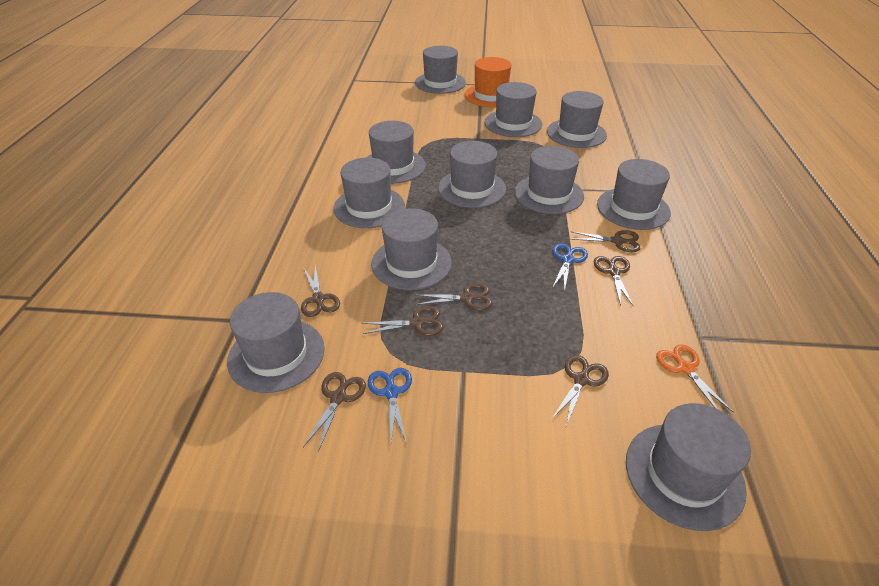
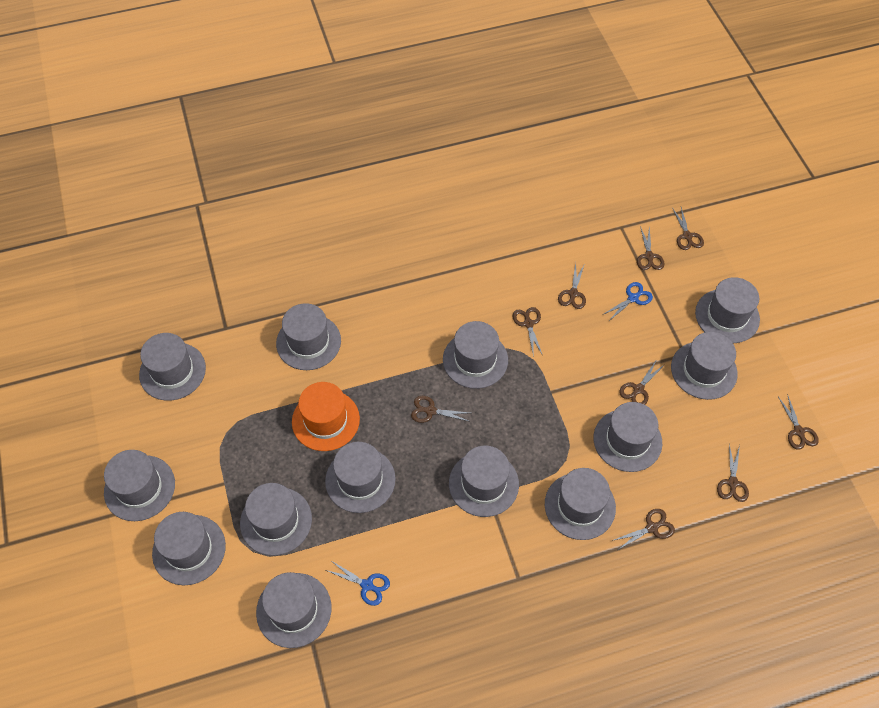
brown scissors: [301,266,340,317] [303,372,366,452] [362,306,444,336] [415,283,493,311] [551,355,609,426] [570,230,641,252] [594,256,633,306] = 7 -> [411,396,471,423] [512,307,543,357] [558,262,586,309] [612,509,675,550] [619,359,665,405] [637,226,665,270] [673,207,704,250] [717,444,749,502] [778,394,819,450] = 9
grey hat: [227,292,325,393] [333,158,405,228] [366,121,426,184] [371,208,452,290] [415,46,466,94] [438,141,506,208] [485,82,542,137] [514,146,584,214] [547,91,607,148] [597,159,671,230] [626,403,751,531] = 11 -> [104,450,175,521] [139,333,206,401] [152,512,226,585] [240,483,312,556] [256,572,331,648] [276,303,341,370] [325,442,396,513] [443,321,508,389] [449,446,519,517] [545,468,616,540] [594,402,662,472] [671,332,738,400] [695,277,760,343] = 13
orange scissors: [656,344,733,412] = 1 -> none = 0

